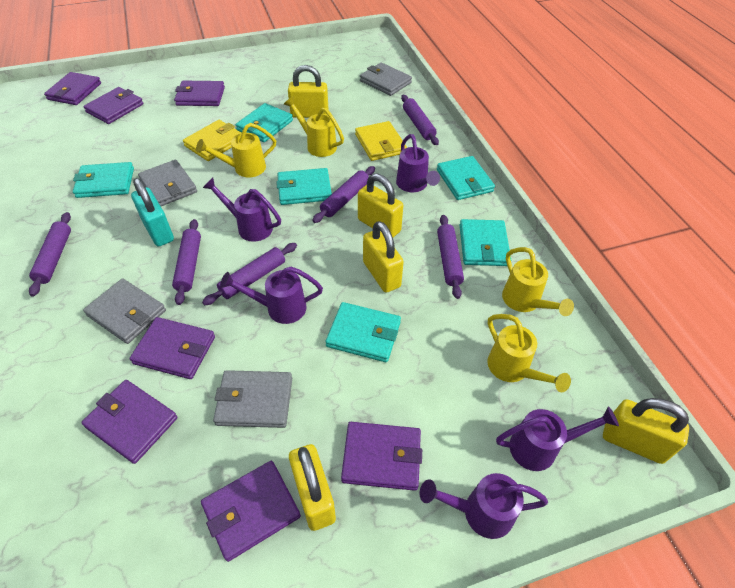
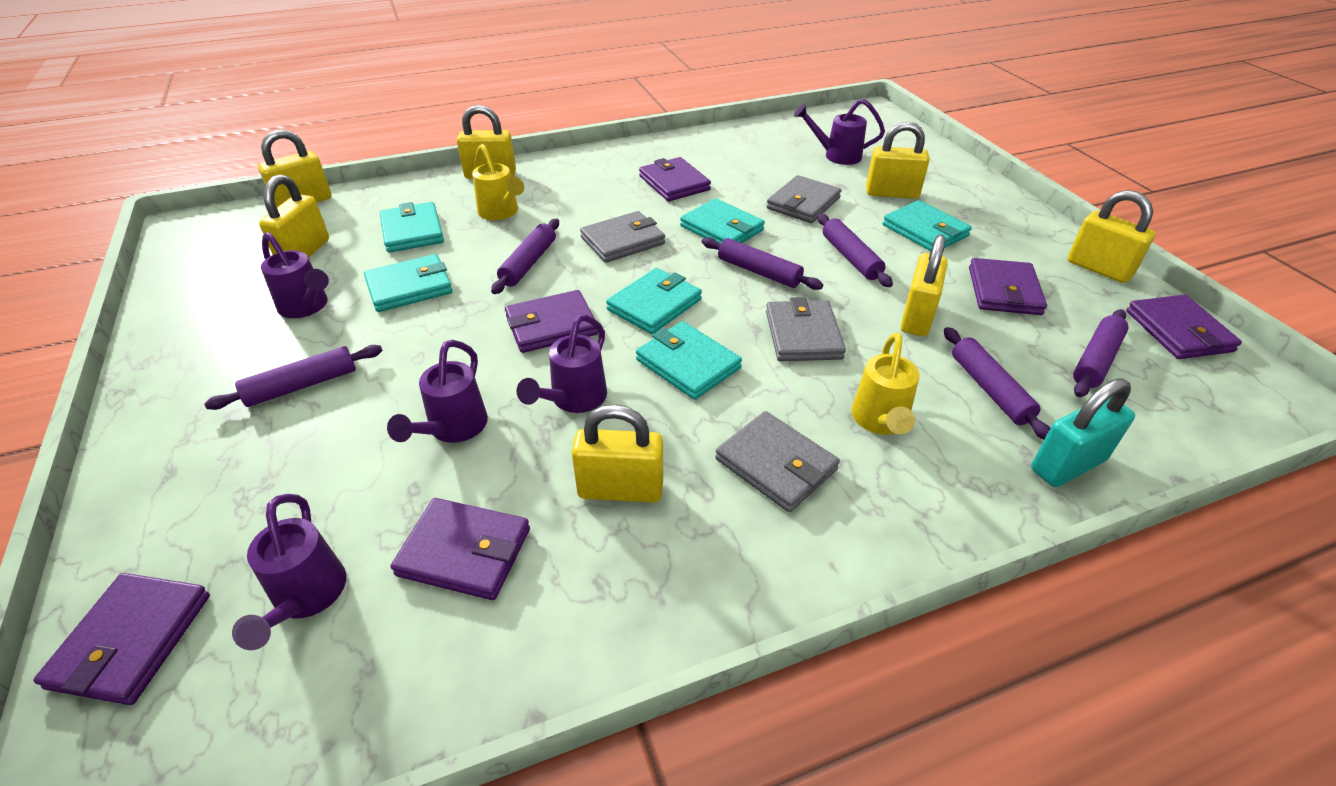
purple wallet: [44,72,101,105] [81,380,178,464] [83,87,143,124] [130,317,215,379] [174,81,225,106] [201,461,301,562] [341,422,422,491] = 7 -> [33,573,210,705] [391,498,530,600] [505,290,599,353] [639,157,711,201] [969,258,1047,315] [1126,295,1242,359] = 6
yellow padlock: [288,65,329,118] [289,444,336,531] [358,173,403,237] [363,221,404,293] [603,398,689,464] = 5 -> [258,129,331,207] [259,175,329,258] [457,105,516,179] [572,405,663,503] [866,122,930,199] [901,235,948,336] [1067,190,1156,283] = 7
yellow wallet: [183,120,241,161] [355,121,407,161] = 2 -> none = 0
yellow watering can: [196,123,276,177] [284,96,344,157] [487,314,571,392] [502,247,574,316] = 4 -> [472,144,524,220] [851,332,920,435] = 2

